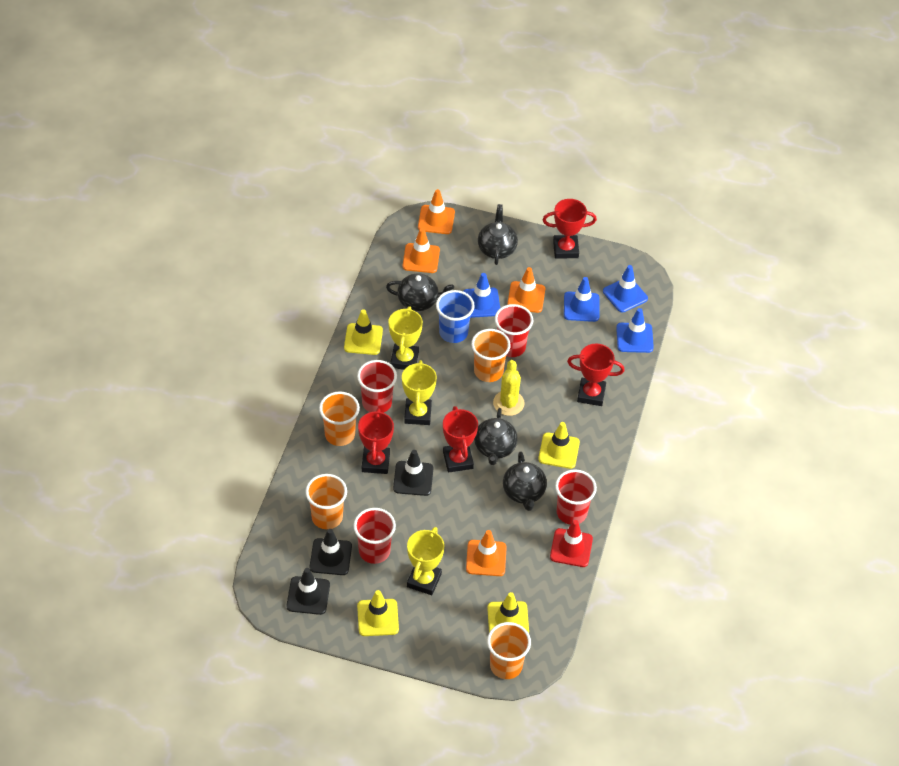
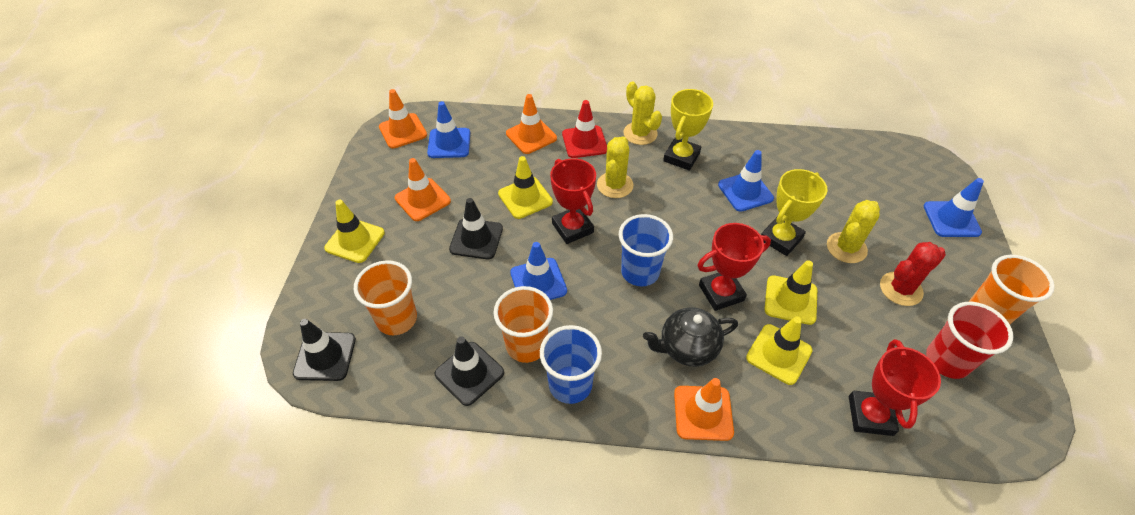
black teapot: [386,274,454,311] [474,408,518,465] [478,204,518,265] [503,452,547,511] = 4 -> [643,307,738,367] = 1
blue cup: [436,290,475,343] = 1 -> [540,325,602,404] [619,214,673,286] = 2
orange cup: [305,474,347,529] [319,391,360,446] [471,329,511,382] [487,622,531,679] = 4 -> [354,260,417,335] [494,286,553,363] [969,255,1055,324] = 3
red cactus: none = 0 -> [880,242,946,306] = 1
red cup: [353,508,396,564] [357,360,397,413] [495,304,533,357] [555,469,597,525] = 4 -> [926,302,1013,379] = 1
red trophy: [358,408,394,474] [443,406,478,472] [542,199,597,258] [567,344,625,406] = 4 -> [550,158,596,244] [697,223,771,311] [849,339,941,436] = 3
yellow cactus: [493,360,525,416] = 1 -> [597,136,633,198] [624,82,662,145] [827,200,880,263] = 3
yellow trophy: [388,306,423,370] [402,360,437,425] [407,527,444,595] = 3 -> [663,89,713,171] [761,169,828,256] = 2

